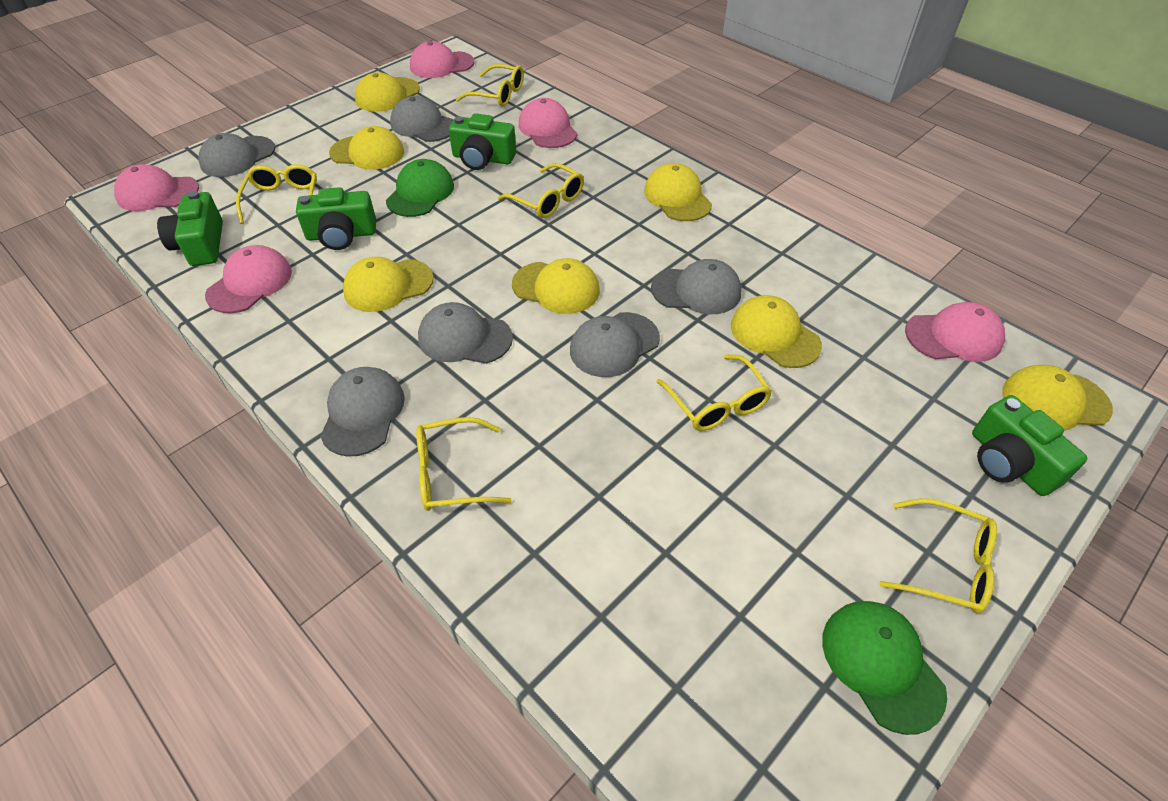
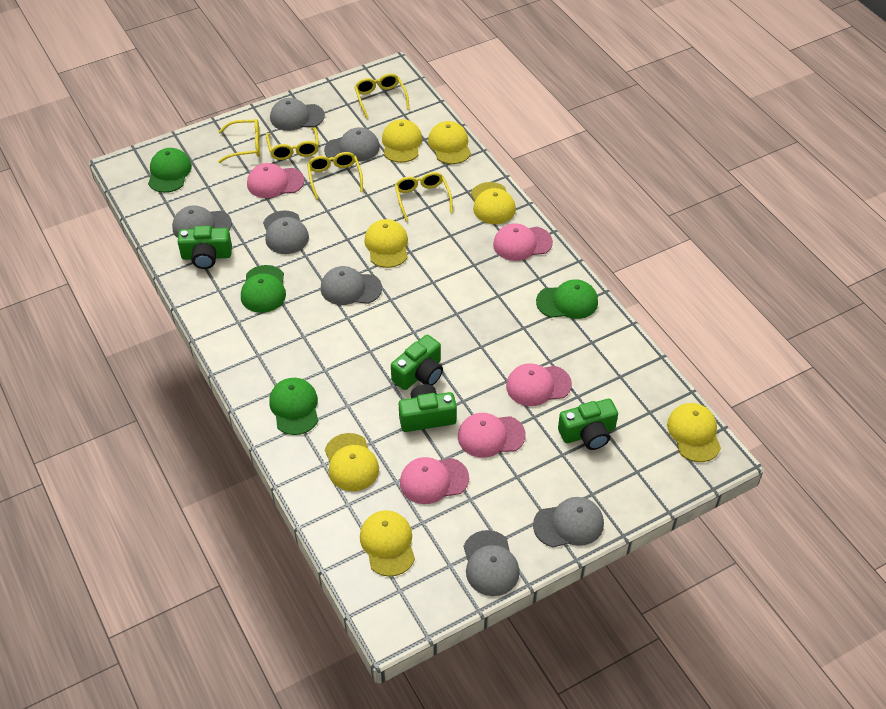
green cap: [386,159,454,217] [822,601,947,735] = 2 -> [148,148,192,193] [241,265,286,313] [269,378,318,435] [536,279,598,319] = 4
grey cap: [199,133,275,177] [320,367,405,457] [390,96,454,142] [418,302,513,364] [570,312,660,377] [651,259,742,314] = 6 -> [172,205,232,238] [263,211,309,254] [270,98,325,131] [321,266,382,305] [324,127,380,161] [463,530,520,596] [533,497,604,547] = 7
yellow glasses: [236,164,317,224] [416,417,512,511] [456,64,524,107] [497,163,584,218] [657,354,772,431] [880,498,997,614] = 6 -> [218,119,260,163] [266,127,319,160] [307,152,363,200] [354,73,410,119] [395,172,453,221] = 5

